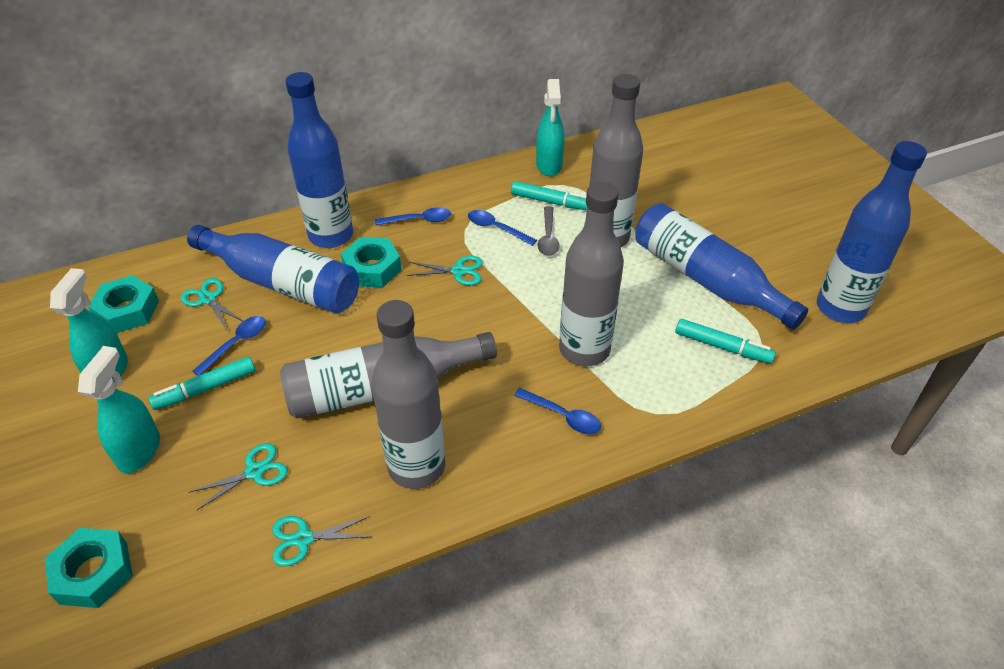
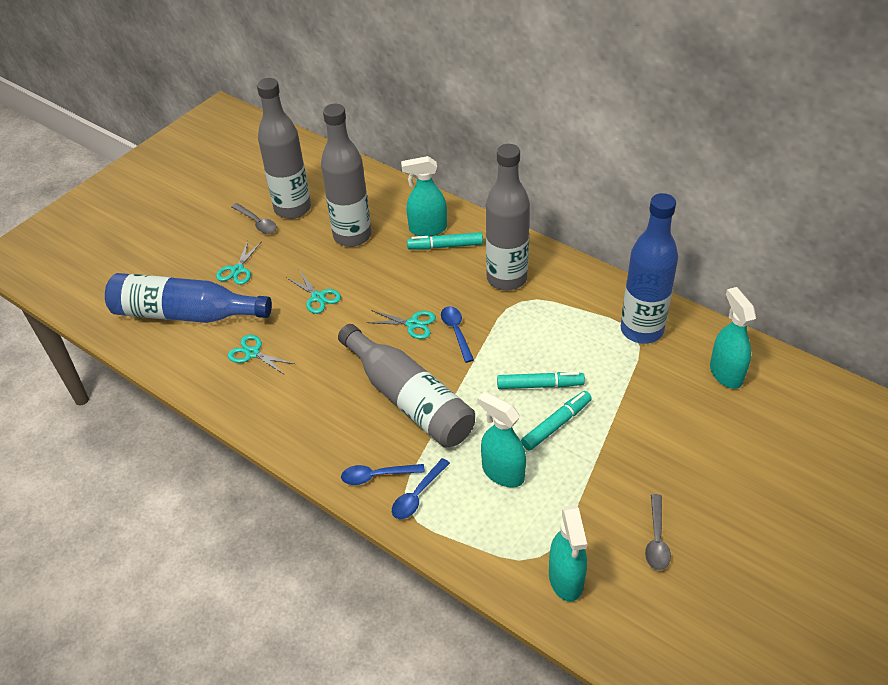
blue bottle: [187,225,359,314] [286,72,353,248] [635,203,808,330] [817,141,927,323] = 4 -> [105,273,272,323] [621,193,678,344] = 2
blue spoon: [192,316,266,376] [375,207,451,226] [468,210,537,246] [514,388,601,434] = 4 -> [341,464,425,485] [392,458,450,519] [441,306,474,363] = 3
grey spoon: [537,206,560,256] = 1 -> [232,203,277,234] [645,494,671,570] = 2
turquoise nut: [45,528,133,608] [88,275,159,333] [341,237,402,287] = 3 -> none = 0
turquoise spray bottle: [50,268,128,383] [78,346,160,473] [536,79,565,176] = 3 -> [401,156,447,236] [478,391,526,488] [549,505,587,602] [710,287,756,389] = 4

